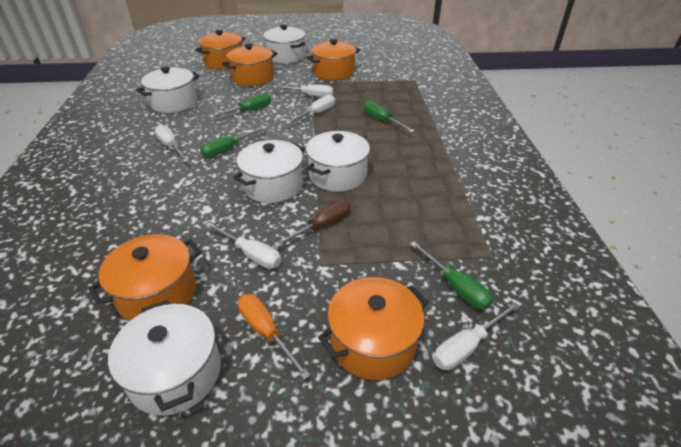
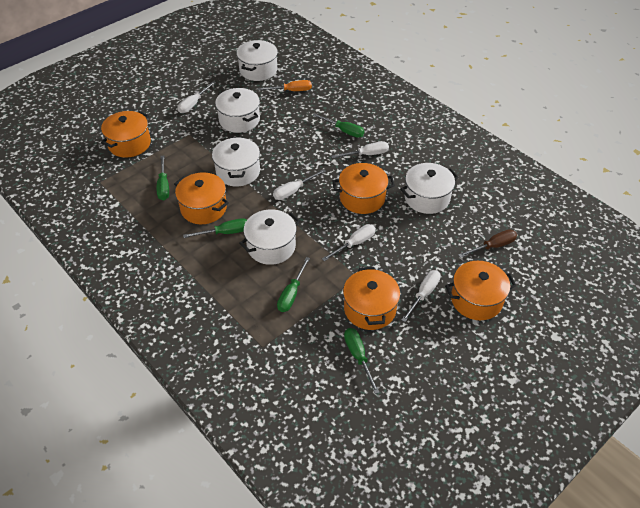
green screwdriver: [200,126,267,158] [210,93,271,118] [363,101,414,133] [410,241,493,310] = 4 -> [157,156,169,200] [183,218,247,238] [277,257,310,312] [313,114,364,138] [344,328,380,394] = 5

